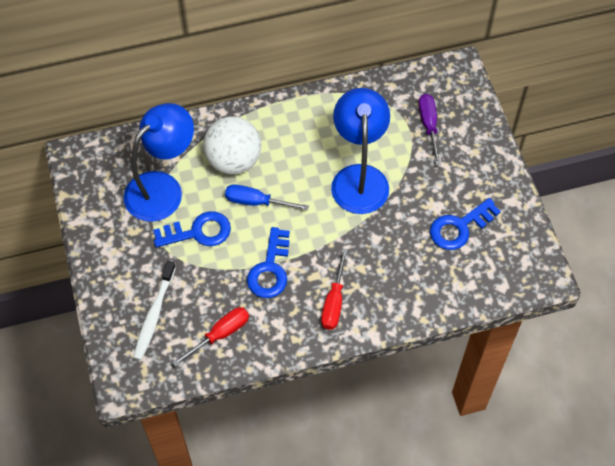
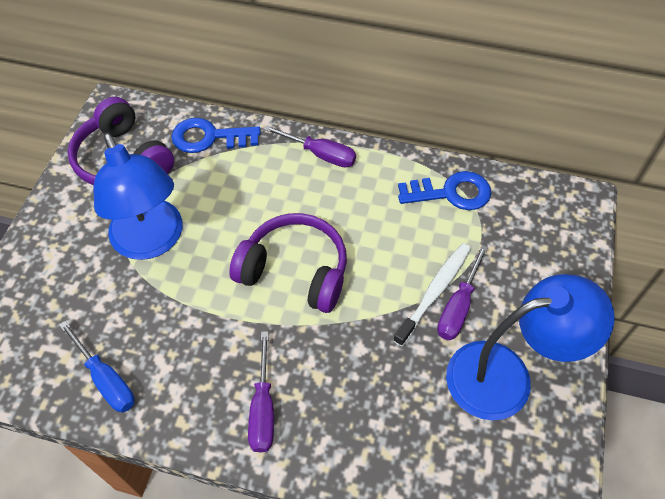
blue key: [153,211,231,247] [247,227,290,298] [430,198,501,250] = 3 -> [171,118,261,153] [398,171,491,210] = 2
purple headphones: none = 0 -> [68,97,174,185] [229,213,347,313] = 2
purple screwdriver: [419,94,441,165] = 1 -> [248,331,274,453] [264,125,356,168] [437,245,488,340] = 3
red screwdriver: [172,307,249,367] [321,249,348,330] = 2 -> none = 0
white ball: [203,116,261,175] = 1 -> none = 0

